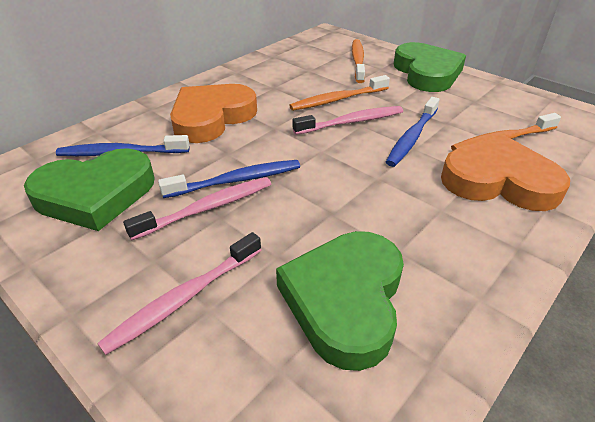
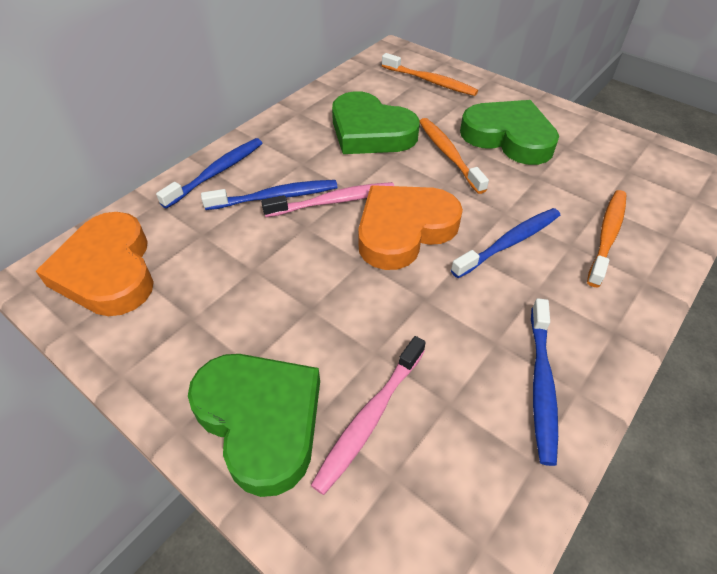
blue toothbrush: [56,135,190,156] [158,160,300,198] [386,97,440,167] = 3 -> [156,138,262,209] [201,180,338,210] [451,208,560,278] [531,298,558,466] = 4
pink toothbrush: [97,232,261,355] [123,177,271,240] [293,106,403,135] = 3 -> [261,182,394,217] [311,336,426,495] = 2

